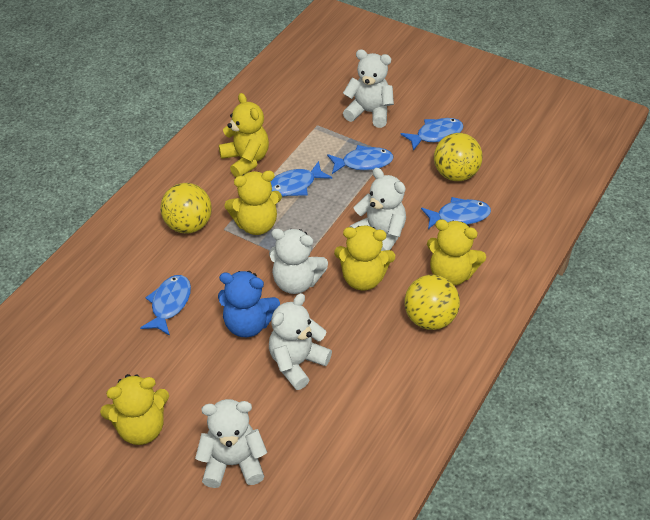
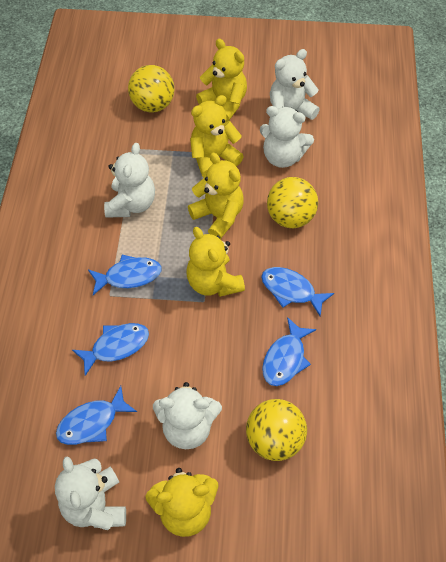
blue teddy bear: [218,271,280,337] = 1 -> none = 0

